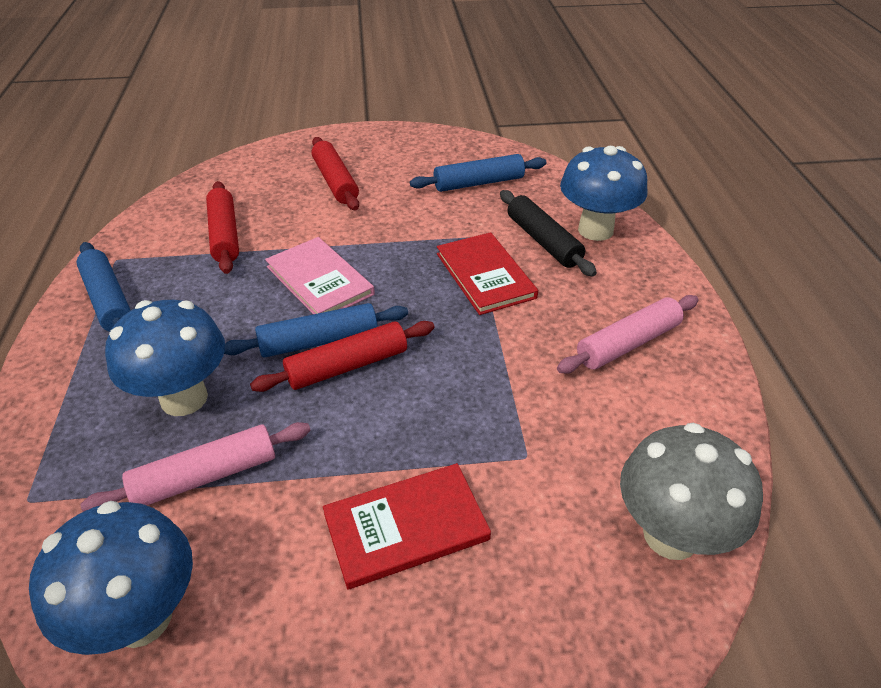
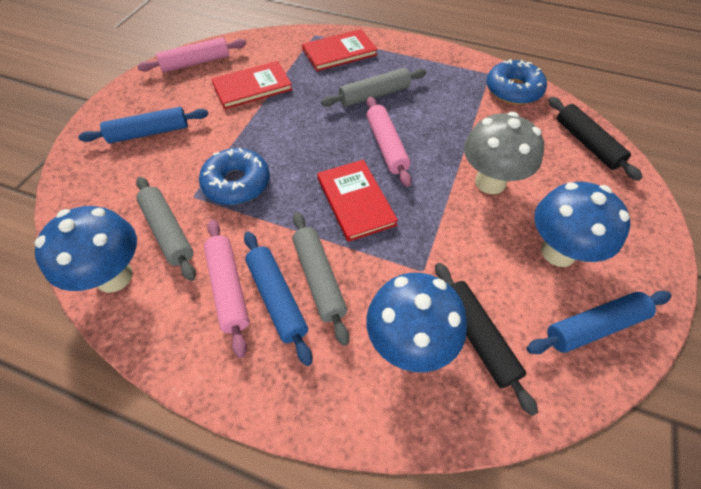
black rolling pin: [500,190,597,277] = 1 -> [435,263,538,416] [548,97,643,181] = 2
blue donut: none = 0 -> [199,148,270,205] [487,59,547,105] = 2
grey rolling pin: none = 0 -> [136,177,196,281] [292,212,349,346] [321,68,426,107] = 3
pink book: [265,237,375,314] = 1 -> none = 0
pink rolling pin: [80,422,311,512] [557,295,698,373] = 2 -> [137,37,246,73] [204,220,249,358] [366,97,412,187] = 3
red book: [323,463,491,589] [437,232,538,315] = 2 -> [212,61,293,109] [302,29,378,71] [317,160,398,242] = 3
red rolling pin: [206,181,239,274] [250,321,435,392] [312,137,359,211] = 3 -> none = 0

